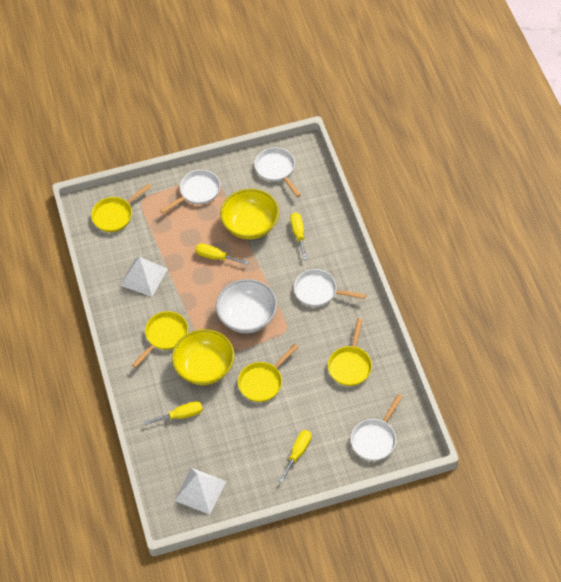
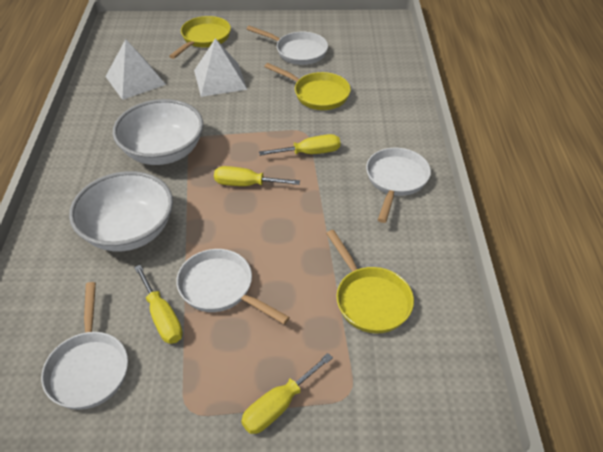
white bowl: [216,279,277,333] = 1 -> [69,171,173,252] [113,99,203,165] = 2
yellow bowl: [172,329,235,385] [220,189,279,239] = 2 -> none = 0
yellow pan: [91,183,152,232] [132,311,188,368] [238,344,298,402] [328,318,372,386] = 4 -> [169,16,231,59] [264,63,351,110] [326,230,414,334] = 3

